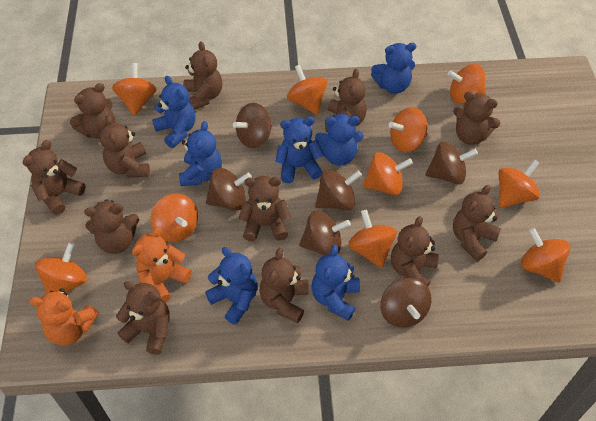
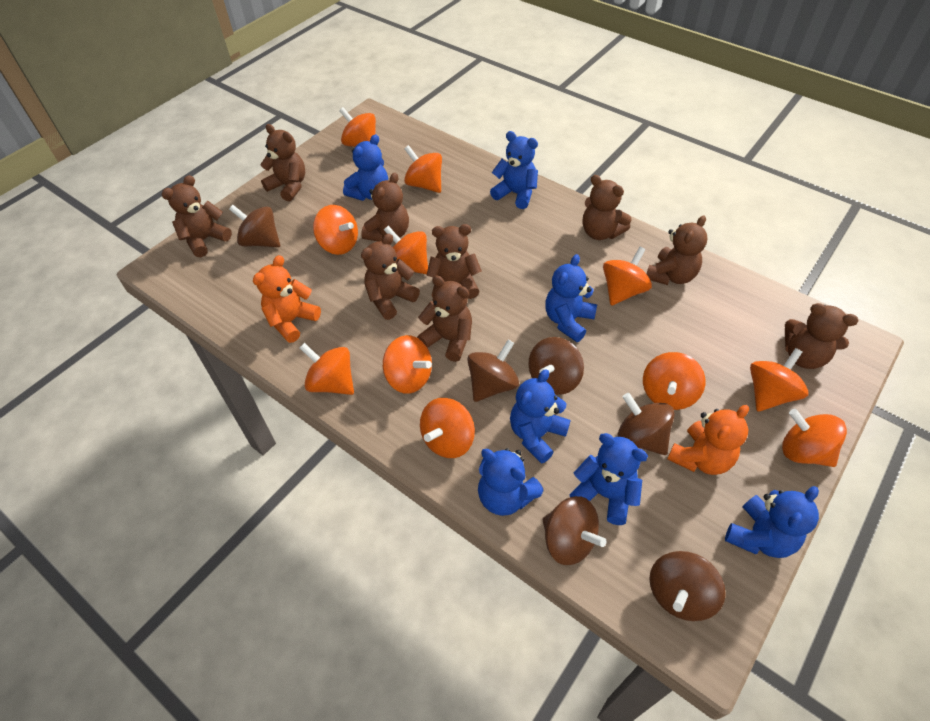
brown teddy bear: [23,140,86,215] [70,83,115,139] [84,199,139,254] [100,115,150,177] [116,281,170,355] [183,41,222,110] [239,176,291,242] [259,248,309,323] [325,69,366,132] [391,216,439,287] [453,92,500,145] [453,185,501,261] = 12 -> [162,175,232,257] [260,124,305,202] [361,173,409,241] [361,234,420,320] [417,275,472,362] [426,224,482,299] [583,175,632,240] [646,215,707,285] [785,303,858,369] = 9
orange spinning top: [35,242,87,294] [112,63,157,116] [151,193,198,242] [287,65,327,115] [348,209,397,268] [363,152,413,195] [389,107,427,152] [447,64,486,104] [499,160,540,208] [521,228,570,282] = 10 -> [300,343,354,395] [313,205,358,255] [339,107,376,147] [383,335,432,394] [384,226,428,274] [404,145,442,193] [420,398,475,458] [603,247,652,306] [643,352,705,410] [750,348,808,412] [782,409,847,467] = 11

